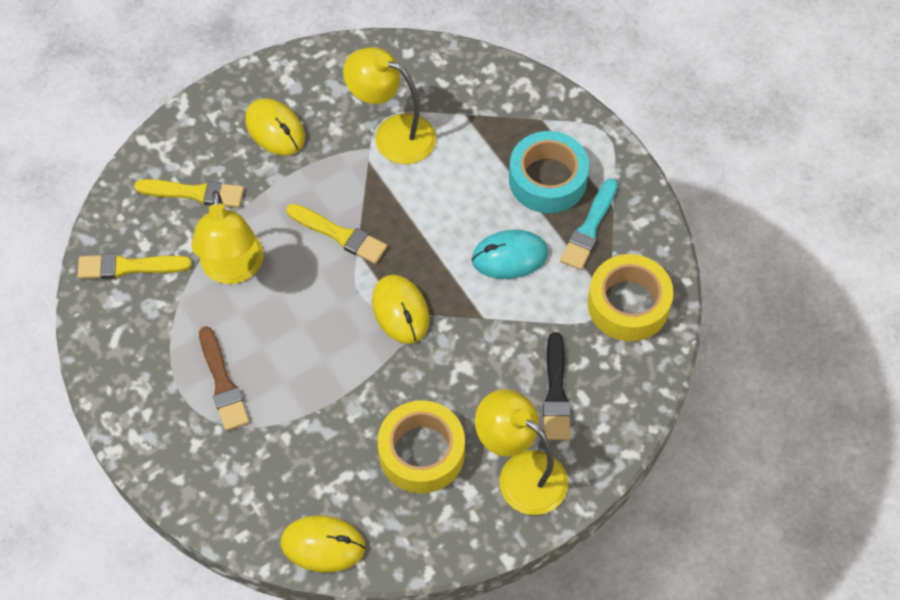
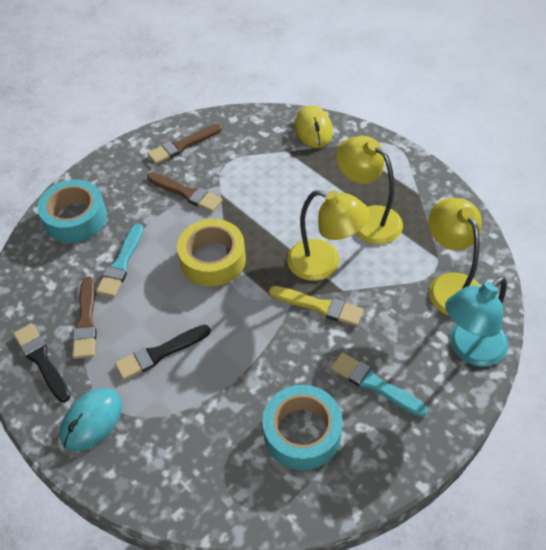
black brush: [543,332,570,440] = 1 -> [13,323,71,402] [115,325,211,380] = 2
brown brush: [199,326,249,431] = 1 -> [73,276,97,359] [147,124,222,164] [147,172,222,212] = 3
turquoise brush: [560,178,618,270] = 1 -> [96,224,143,297] [331,352,428,417] = 2
turquoise lamp: none = 0 -> [445,276,508,367] = 1
turquoise tape: [509,131,589,213] = 1 -> [37,180,107,243] [262,385,343,470] = 2
yellow brush: [78,253,192,279] [134,179,244,208] [286,204,387,264] = 3 -> [269,286,363,326] = 1
yellow mouse: [245,98,305,155] [281,515,366,573] [372,275,429,344] = 3 -> [295,105,333,148] = 1
yellow tape: [378,400,465,493] [588,254,674,341] = 2 -> [177,219,246,287] = 1

